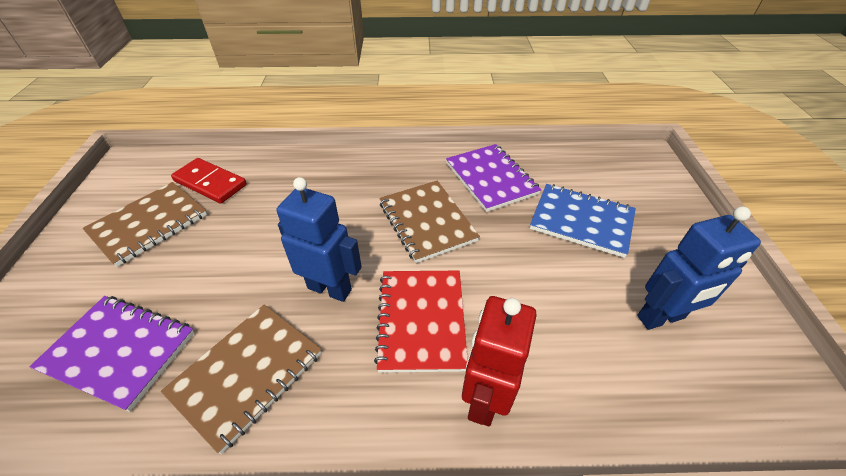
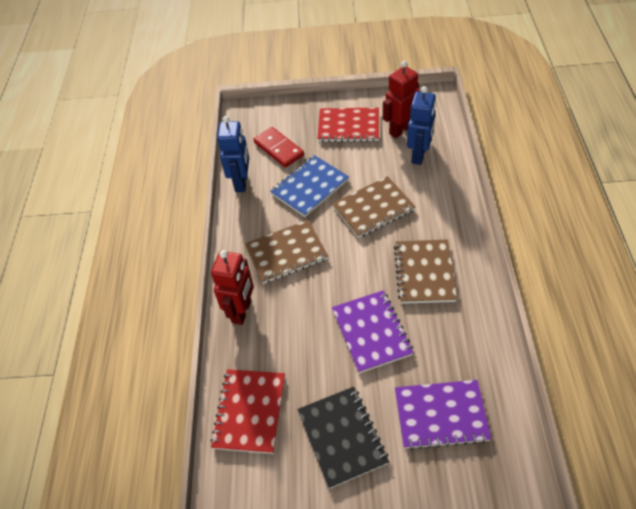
black notebook: none = 0 -> [297,387,389,489] = 1
red notebook: [374,271,468,373] = 1 -> [210,369,285,454] [317,107,379,142] = 2
red robot: [462,296,537,426] = 1 -> [211,250,254,325] [383,61,420,138] = 2

